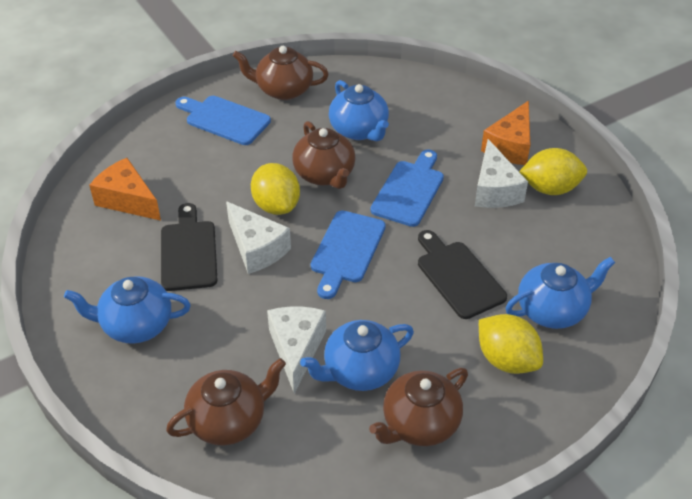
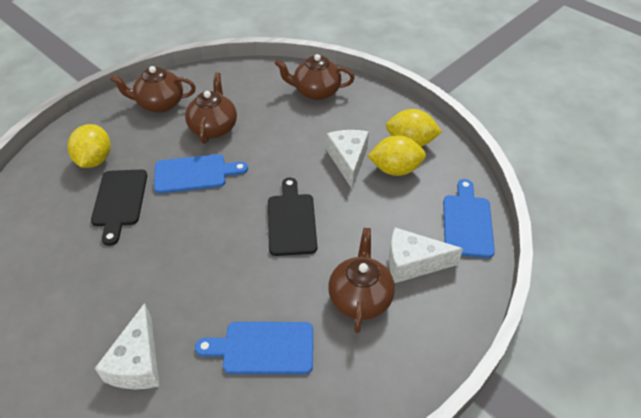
blue teapot: [64,276,191,344] [300,320,414,391] [329,80,389,141] [506,257,615,329] = 4 -> none = 0
orange cheese: [89,158,161,221] [481,101,530,165] = 2 -> none = 0

